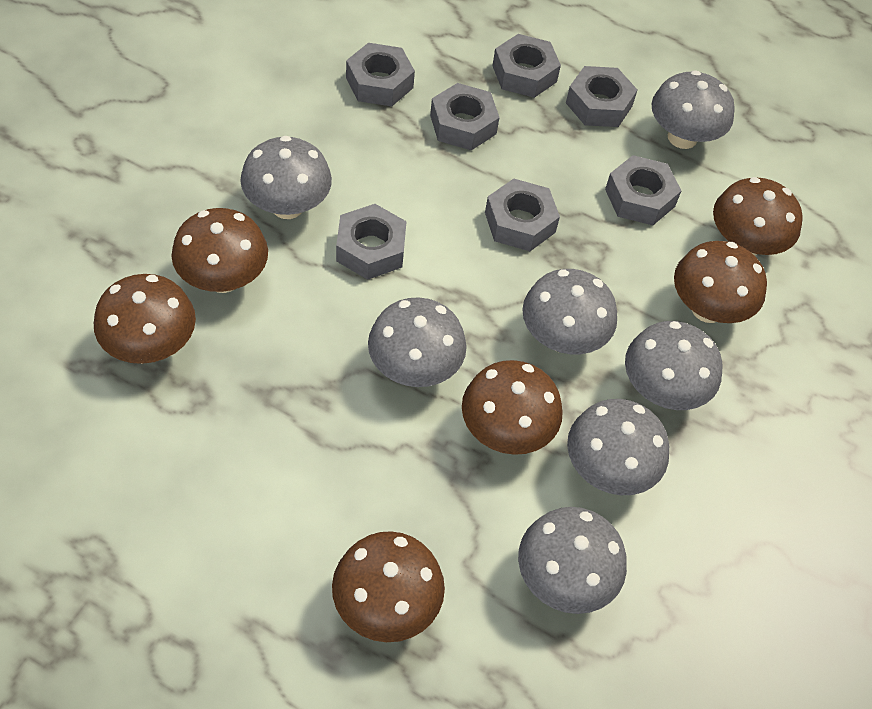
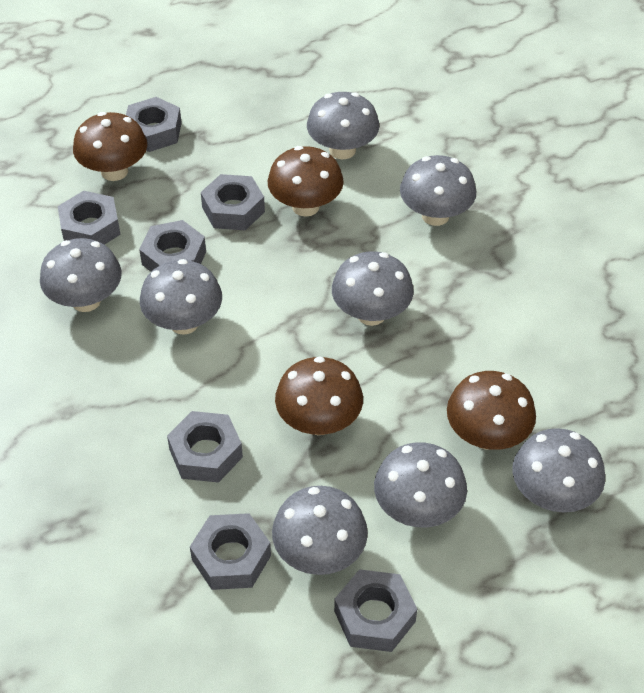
brown mushroom: [94,274,196,364] [172,208,268,293] [332,531,445,642] [462,360,563,455] [674,241,767,323] [713,177,803,256] = 6 -> [73,112,147,181] [268,146,344,217] [275,356,363,435] [447,371,536,450] = 4
grey mushroom: [240,136,332,219] [368,297,467,387] [518,507,627,614] [522,269,617,354] [567,399,669,495] [625,321,722,410] [652,70,735,149] = 7 -> [40,238,122,312] [140,259,222,335] [272,486,368,575] [307,92,380,159] [332,251,414,326] [374,442,467,528] [400,155,476,226] [512,428,605,513] = 8

